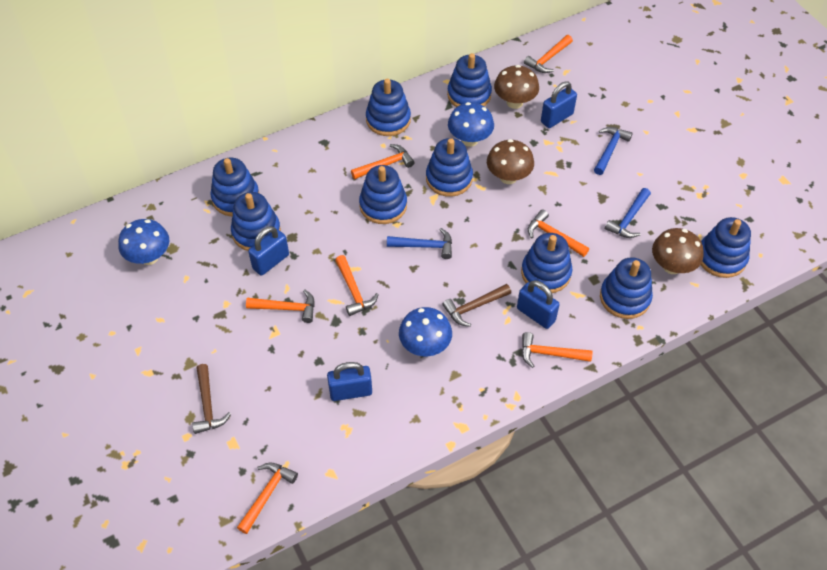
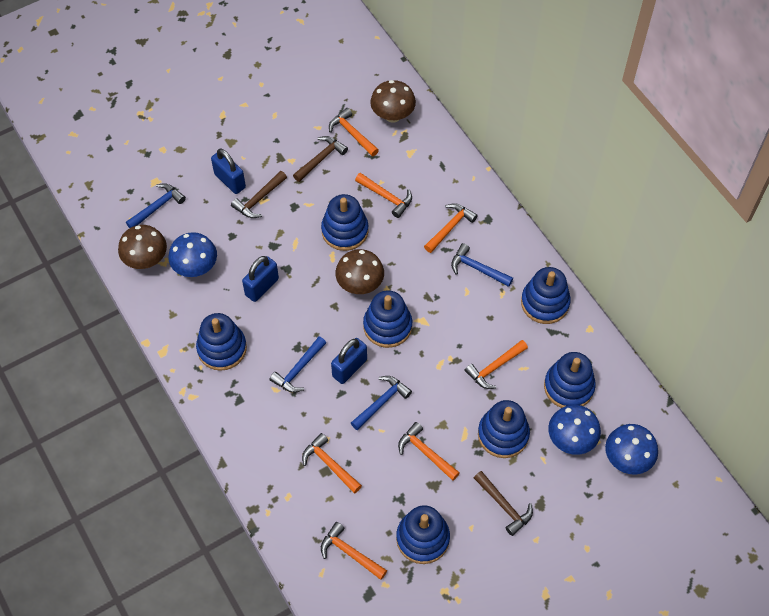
blue hammer: [387,228,452,259] [594,127,632,175] [605,188,651,238] = 3 -> [126,183,186,228] [269,337,326,393] [351,376,412,430] [451,243,513,287] = 4
blue padlock: [248,226,289,276] [327,362,372,401] [517,280,560,329] [541,81,577,128] = 4 -> [211,148,246,194] [242,256,279,302] [331,338,367,384] = 3
blue stacking toy: [210,158,259,216] [231,192,281,251] [359,165,407,224] [366,79,411,136] [426,138,473,197] [447,53,492,107] [521,233,572,293] [600,257,653,319] [701,217,751,278] = 9 -> [196,313,247,371] [321,194,369,251] [363,290,412,348] [396,505,450,564] [478,400,530,458] [521,267,571,324] [544,352,596,408] = 7
brown hammer: [192,364,231,434] [442,284,511,327] = 2 -> [231,171,287,218] [293,136,348,182] [474,471,533,536] = 3

